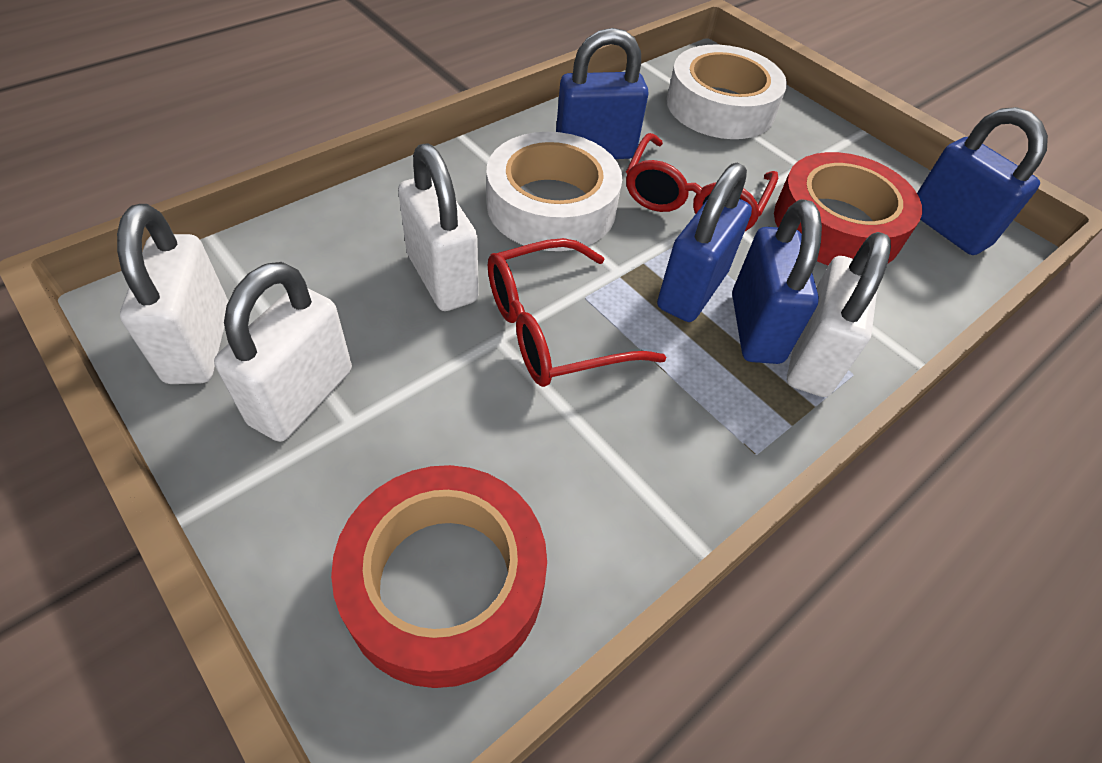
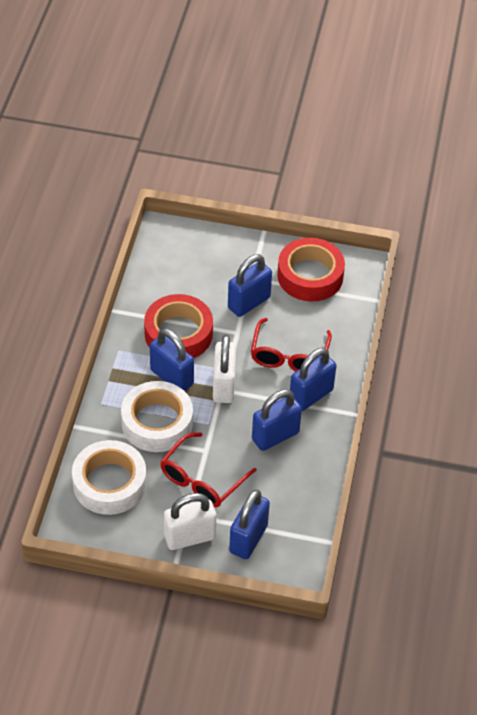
blue padlock: [556,28,648,159] [657,163,752,322] [732,199,822,364] [917,107,1048,255] = 4 -> [150,328,194,391] [228,254,272,317] [229,490,270,559] [252,389,302,451] [290,348,336,411] = 5
white padlock: [117,204,228,384] [214,262,352,442] [398,143,479,311] [787,232,891,397] = 4 -> [164,493,216,550] [213,335,236,403] = 2

